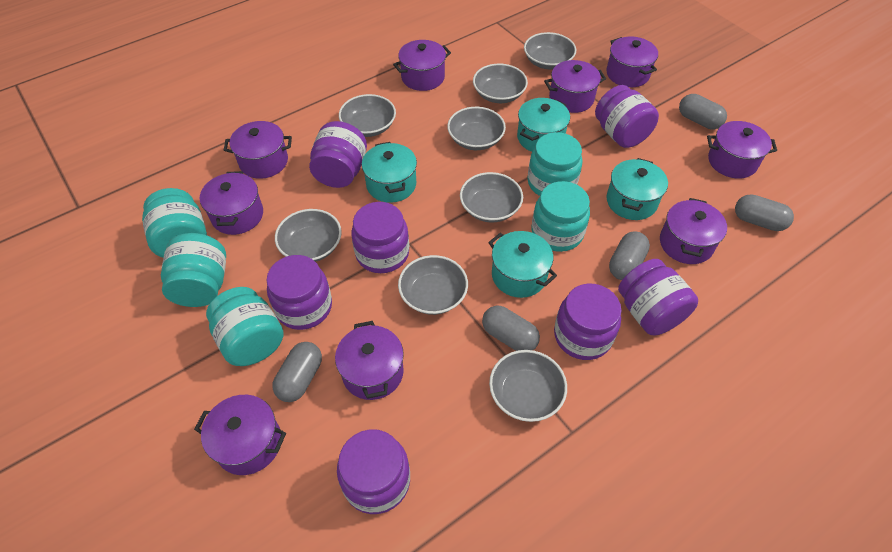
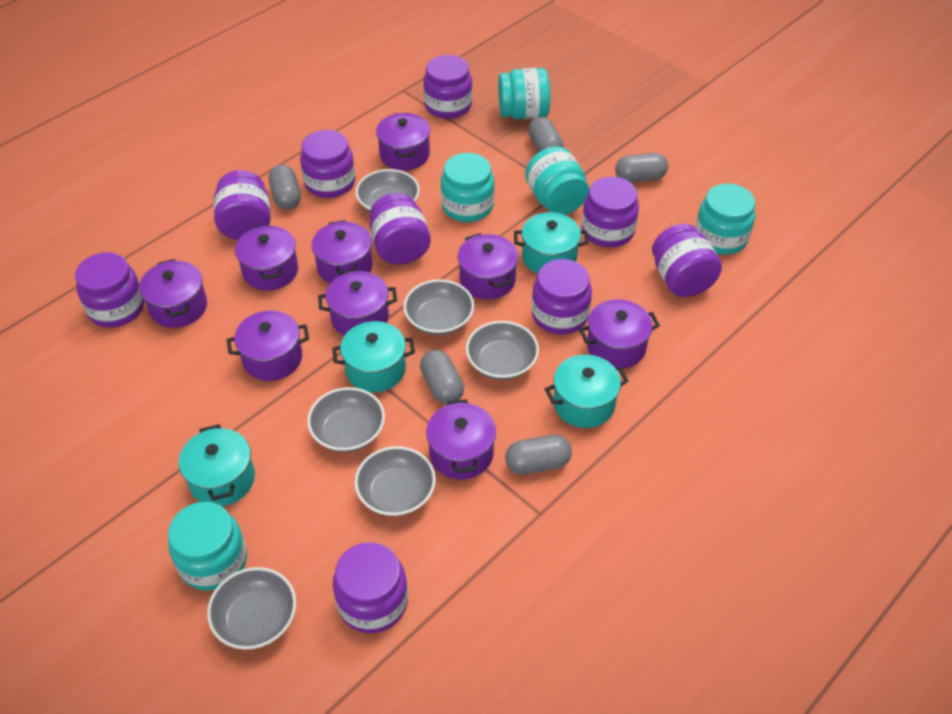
grey bowl: [275,209,342,262] [339,94,396,137] [398,255,468,315] [447,107,506,150] [460,172,523,223] [473,64,528,103] [489,350,567,422] [524,32,576,69] = 8 -> [207,567,296,650] [307,387,385,452] [355,446,436,516] [356,169,420,212] [403,279,474,335] [466,321,539,380] = 6
purple jar: [266,255,332,330] [309,121,367,188] [337,429,410,514] [351,202,409,273] [554,284,621,360] [595,85,659,148] [618,259,698,335] = 7 -> [75,252,144,327] [214,170,271,240] [300,130,355,198] [333,542,408,633] [370,193,431,265] [423,55,472,119] [532,259,592,334] [582,177,639,247] [652,224,722,297] = 9

